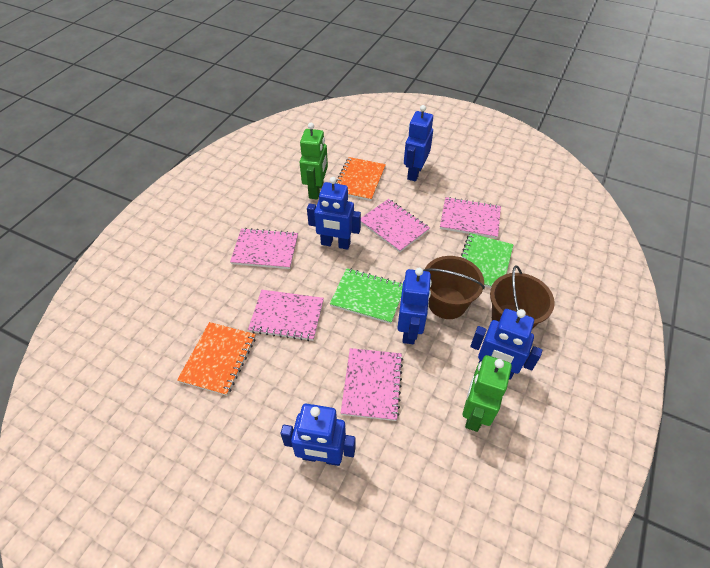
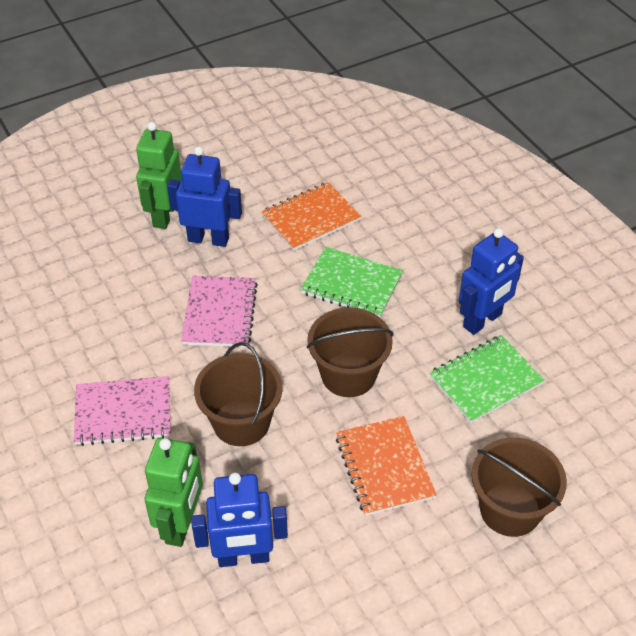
blue robot: [281,404,355,466] [307,177,361,250] [398,268,432,344] [404,105,433,181] [470,309,542,380] = 5 -> [167,146,242,247] [191,472,288,567] [459,228,524,335] = 3
brown bucket: [423,256,485,319] [490,265,555,329] = 2 -> [194,342,283,446] [306,308,393,397] [471,437,567,537] = 3
pink notebook: [230,228,298,269] [248,290,324,341] [341,348,403,421] [361,199,430,252] [440,197,501,239] = 5 -> [74,376,171,446] [181,276,258,347] = 2

